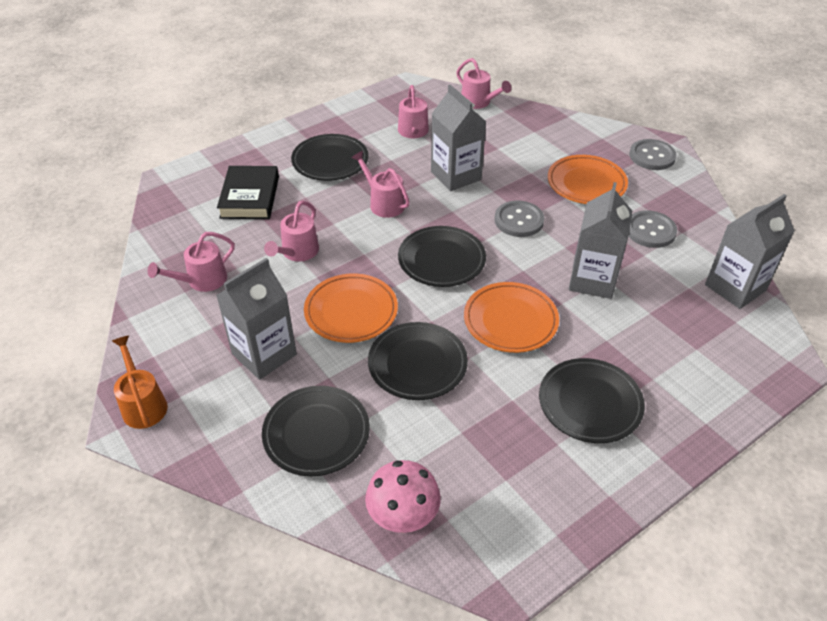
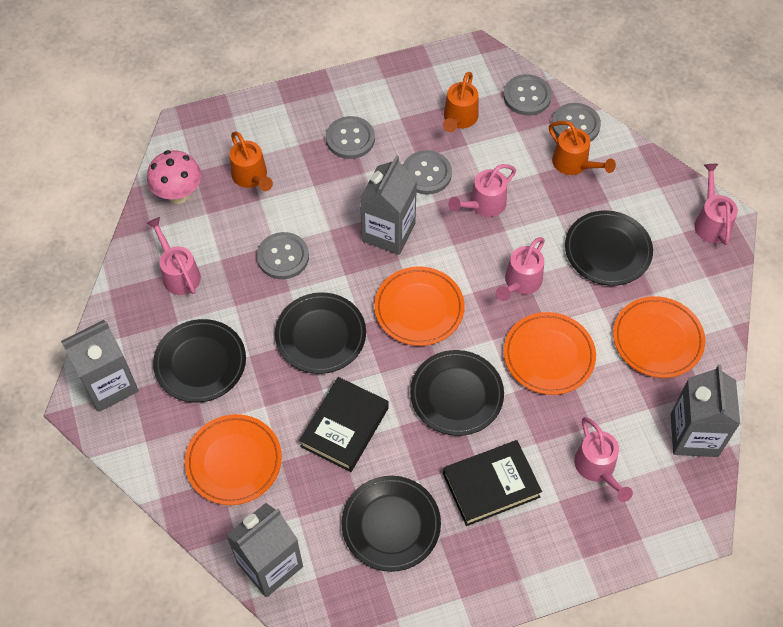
black book: [217,166,279,219] = 1 -> [299,377,389,472] [443,440,542,526] = 2
grey button: [495,201,544,237] [628,211,677,248] [629,139,676,170] = 3 -> [257,232,309,279] [326,116,375,159] [403,150,452,194] [503,74,552,116] [552,103,601,142] = 5
orange plate: [304,273,398,343] [464,282,559,353] [548,155,628,204] = 3 -> [185,414,282,505] [374,267,465,346] [504,312,596,395] [613,296,705,378] = 4
orange watering can: [112,335,168,429] = 1 -> [230,131,273,191] [443,72,479,132] [549,121,616,175] = 3

